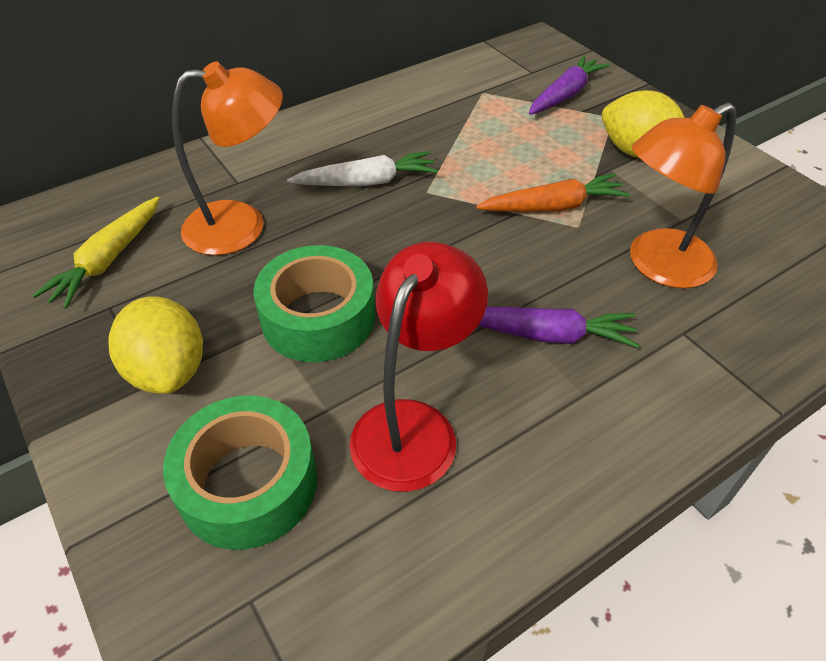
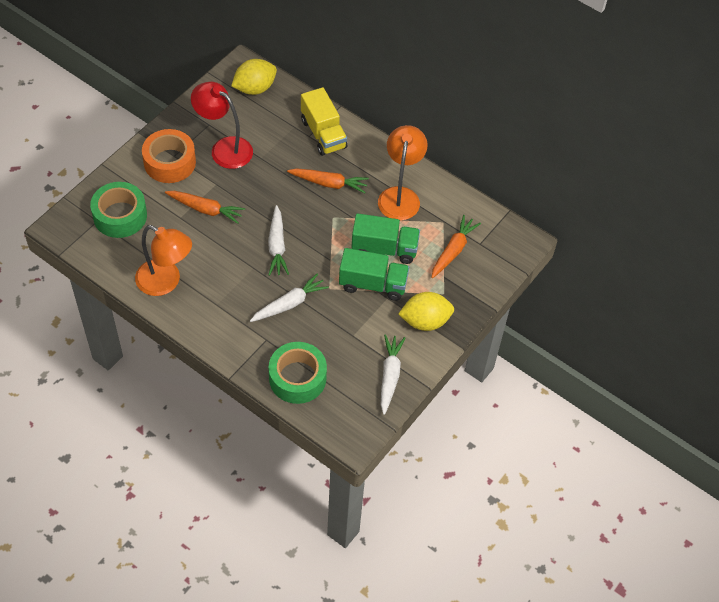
green truck: none = 0 -> [339,248,409,301] [351,213,420,264] = 2
orange carrot: [476,173,630,212] = 1 -> [165,191,245,224] [287,168,369,193] [431,215,481,278] = 3
orange tape: none = 0 -> [142,129,196,183] = 1
purple carrot: [478,307,639,348] [529,55,610,115] = 2 -> none = 0
white carrot: [287,151,438,186] = 1 -> [250,273,329,322] [268,205,289,276] [381,335,405,415] = 3
yellow carrot: [32,197,160,309] = 1 -> none = 0
yellow truck: none = 0 -> [301,87,347,156] = 1

